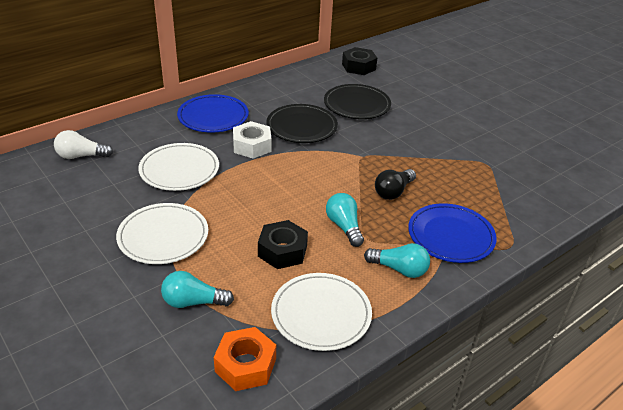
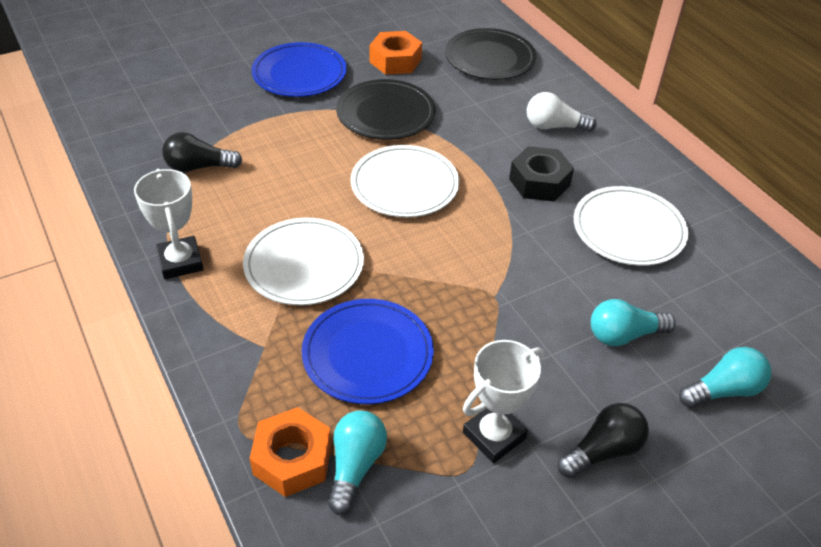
black light bulb: [375,169,416,200] = 1 -> [162,132,242,172] [558,403,649,478] = 2
black nut: [258,220,308,269] [342,47,377,75] = 2 -> [509,146,574,202] = 1
orange nut: [214,327,276,391] = 1 -> [249,407,331,497] [370,31,422,75] = 2
white nut: [233,121,271,159] = 1 -> none = 0
white trophy: none = 0 -> [134,169,203,279] [463,340,544,463] = 2

